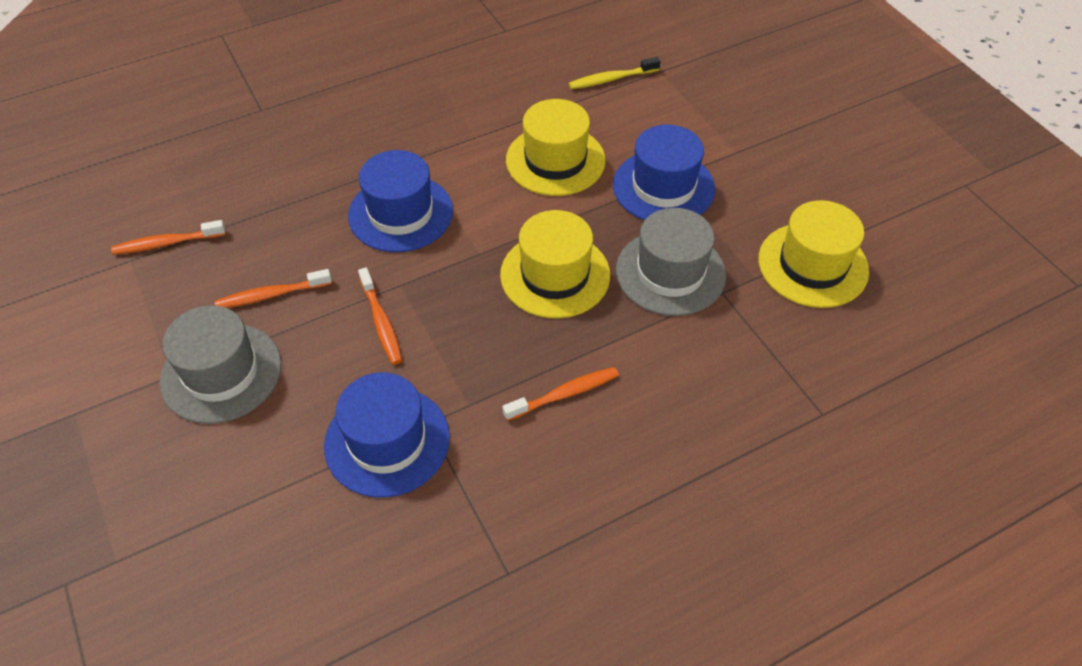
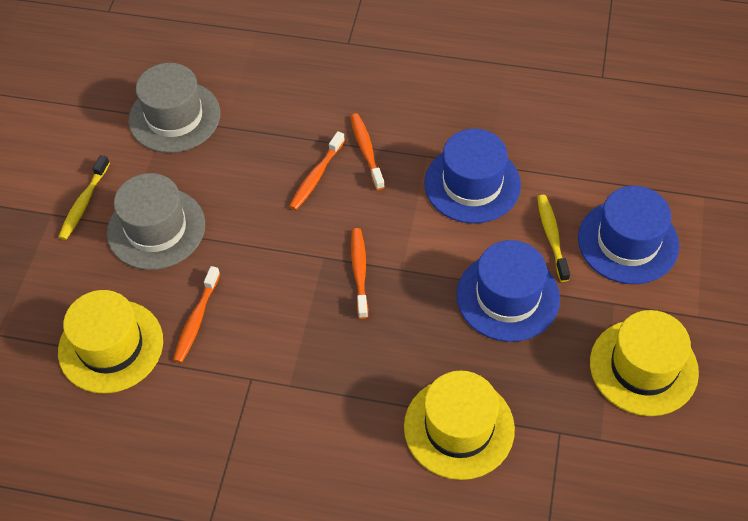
yellow toothbrush: [568,57,661,89] = 1 -> [58,155,110,240] [537,195,570,282] = 2

